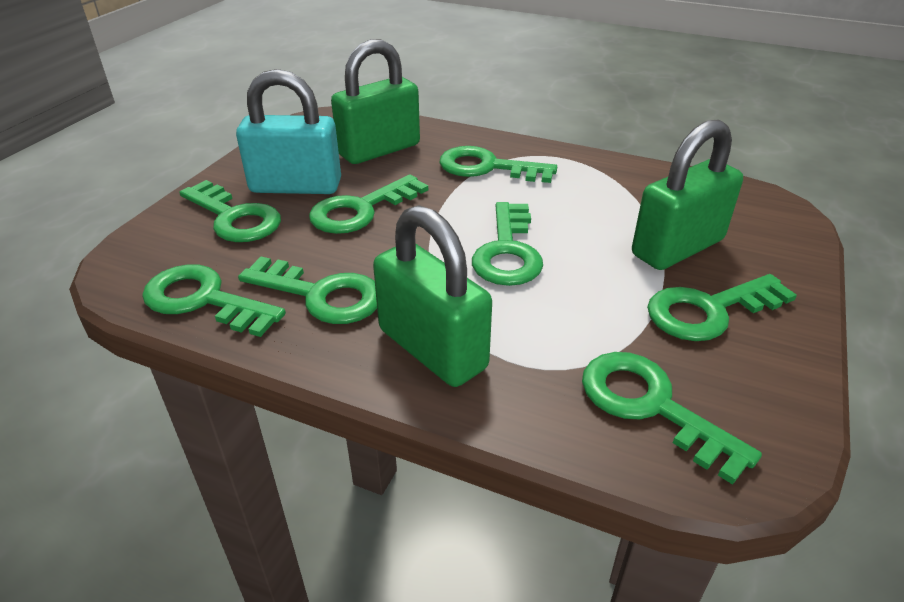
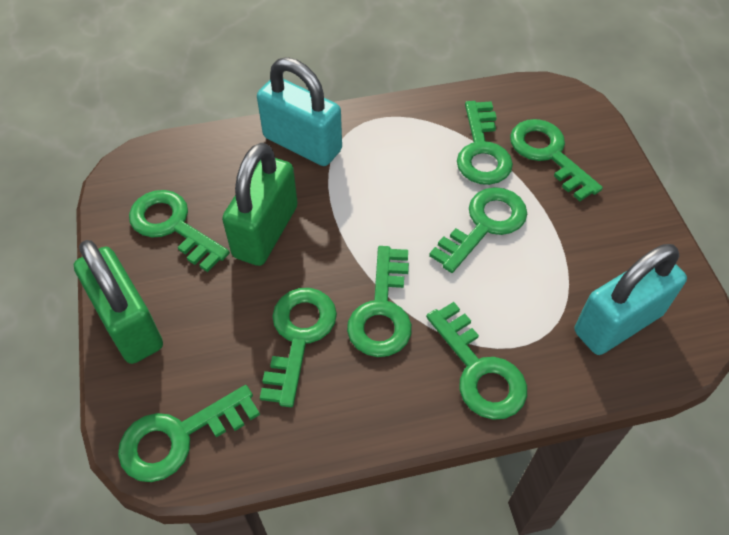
green padlock: [331,39,420,164] [373,205,492,387] [632,119,743,270] = 3 -> [74,240,163,364] [222,142,298,266] = 2
turquoise padlock: [236,69,341,194] = 1 -> [257,57,342,166] [575,244,687,355] = 2

